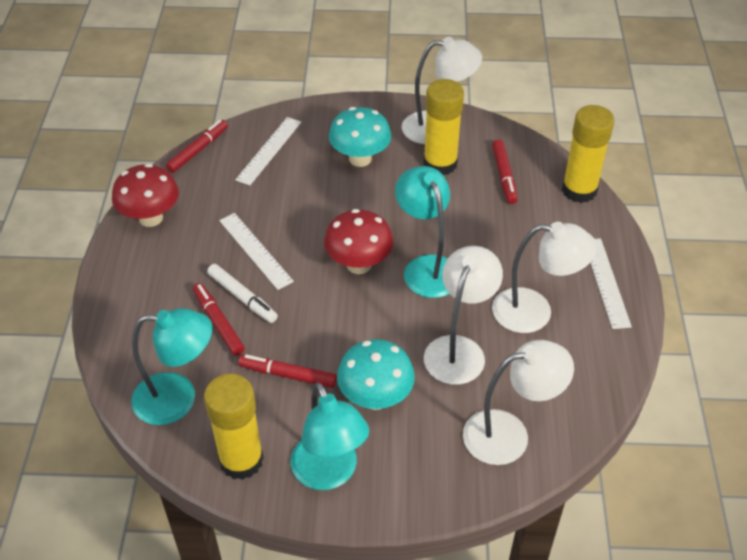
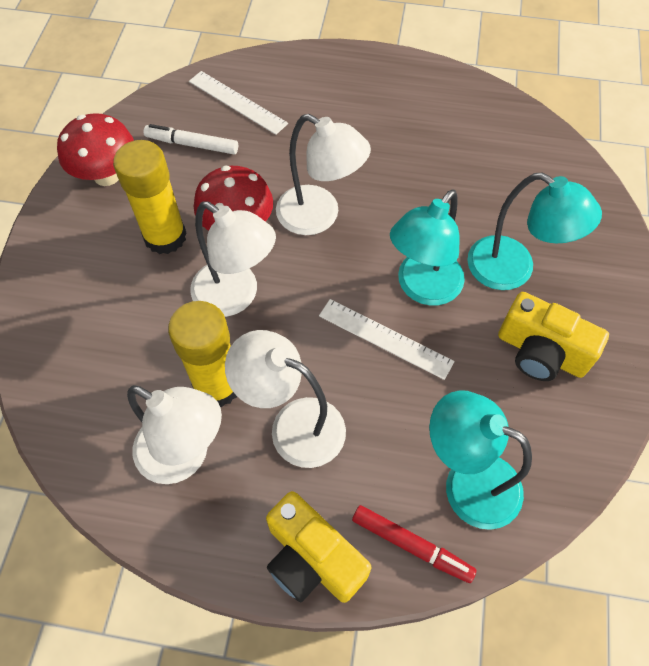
red marker: [166,120,228,173] [193,283,245,355] [238,354,337,388] [492,139,518,204] = 4 -> [352,505,476,583] = 1
turquoise mushroom: [329,107,391,167] [337,339,415,410] = 2 -> none = 0
white ruler: [219,213,294,290] [235,117,301,185] [590,238,632,329] = 3 -> [189,71,288,135] [319,299,455,380] = 2
yellow camera: none = 0 -> [266,491,371,603] [498,292,609,381] = 2
yellow glue stick: [204,374,264,480] [423,79,464,175] [562,105,615,203] = 3 -> [113,140,186,254] [168,301,237,407] = 2

